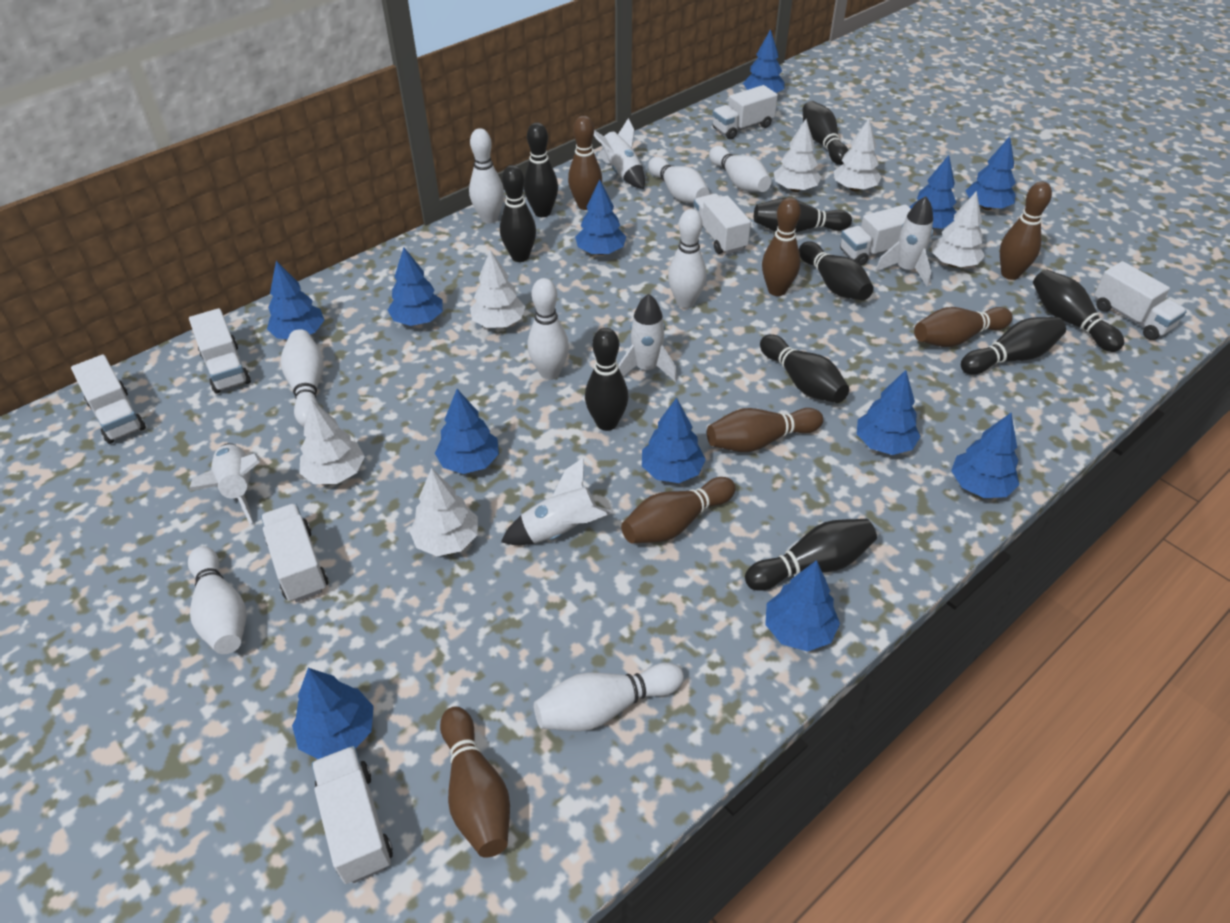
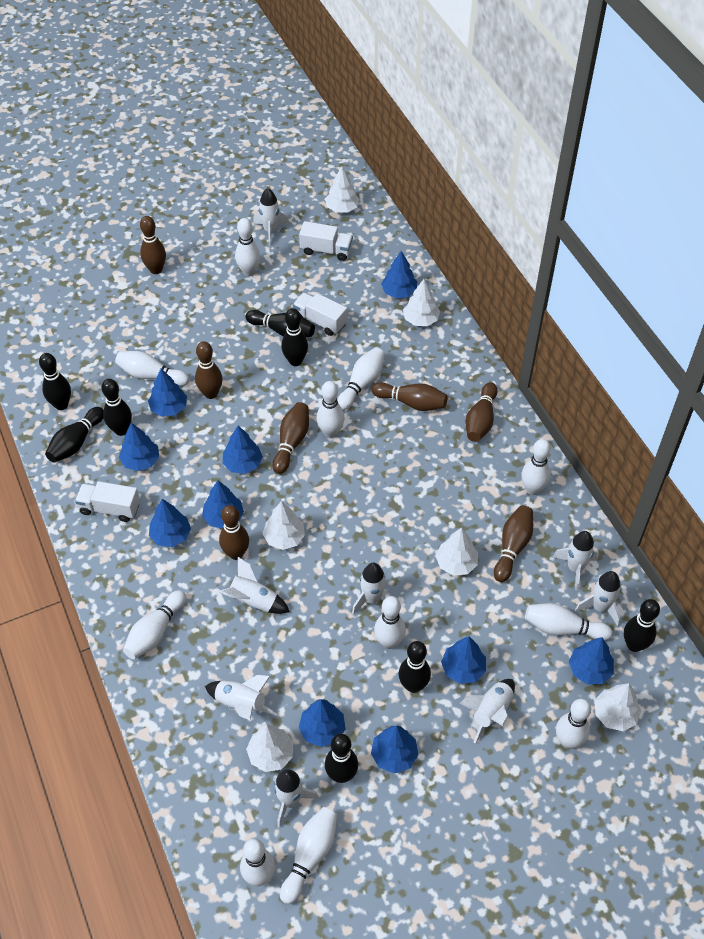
black bowling pin: [500,165,536,262] [524,123,558,217] [585,328,628,431] [745,519,877,591] [754,198,852,233] [760,334,849,403] [799,241,874,301] [803,101,849,165] [961,317,1066,375] [1033,269,1124,352] = 10 -> [39,353,71,410] [45,407,104,463] [102,379,132,436] [246,310,315,337] [281,308,308,366] [325,734,358,783] [399,641,431,693] [624,599,660,652] = 8
blue tree: [267,261,324,339] [292,668,374,759] [388,247,443,326] [435,389,499,474] [575,180,626,255] [642,397,706,483] [743,29,784,93] [765,560,840,652] [857,370,921,455] [909,155,957,229] [951,413,1019,498] [965,136,1016,210] = 12 -> [119,423,159,471] [148,369,187,417] [149,499,191,547] [202,481,244,528] [223,426,263,474] [299,699,346,747] [371,726,419,774] [381,251,417,298] [441,636,486,684] [569,637,614,685] = 10
white bowling pin: [188,546,246,654] [281,329,324,427] [469,128,504,224] [528,278,569,380] [534,663,684,731] [648,157,709,203] [668,209,706,308] [709,146,771,192] = 8 -> [115,351,189,386] [123,590,186,659] [235,218,260,276] [240,838,276,886] [280,807,337,904] [316,381,344,438] [337,347,385,410] [374,596,406,649] [521,439,551,495] [525,603,613,641] [556,699,591,749] = 11
white rocket: [189,443,260,524] [501,457,614,545] [594,118,645,189] [618,294,677,382] [875,196,933,287] = 5 -> [205,675,277,720] [219,557,290,614] [253,188,290,246] [273,769,319,828] [352,563,392,614] [459,679,515,743] [553,531,598,591] [575,571,621,626] = 8
white truck: [71,354,146,444] [189,308,251,394] [261,503,328,602] [312,746,393,884] [694,194,751,254] [712,85,778,139] [840,205,911,266] [1094,261,1187,340] = 8 -> [75,481,140,522] [293,293,347,336] [299,221,353,261] = 3

